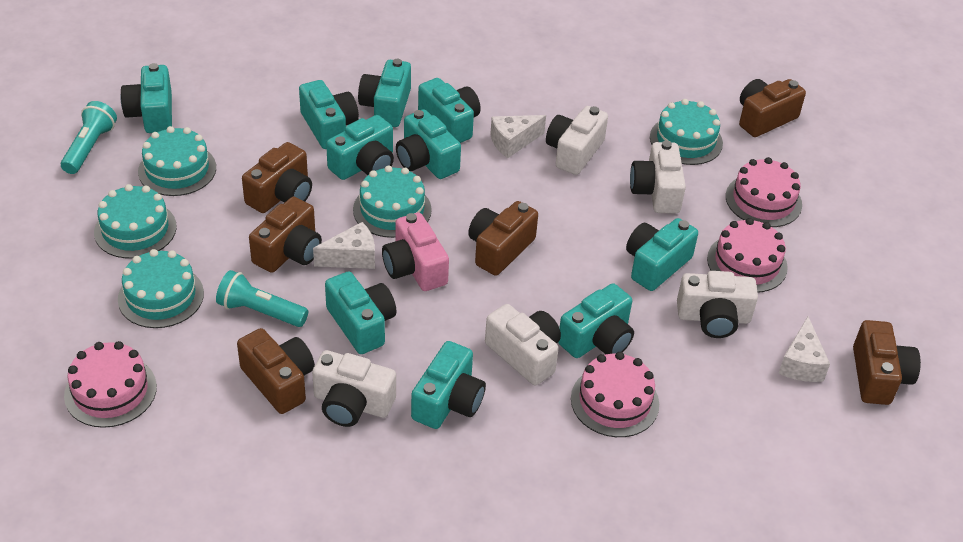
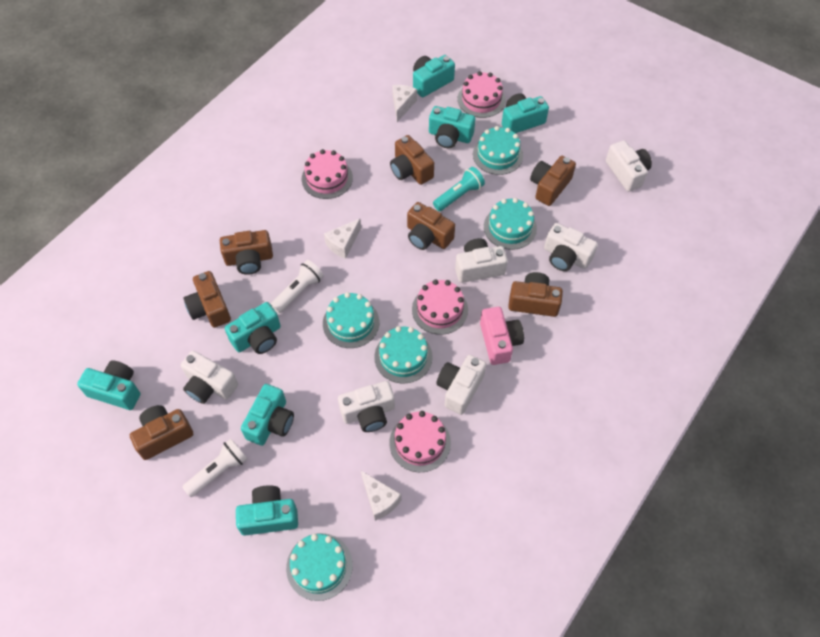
brown camera: [237,328,315,414] [242,142,312,213] [249,197,322,273] [468,201,538,276] [739,79,806,137] [853,320,921,405] = 6 -> [130,405,193,460] [184,271,231,328] [220,230,273,275] [390,135,434,185] [407,202,455,250] [508,272,563,317] [530,156,576,206] = 7
turquoise camera: [120,63,172,133] [299,80,359,149] [325,271,397,354] [326,115,394,180] [358,59,411,127] [396,109,461,179] [411,341,486,429] [418,78,481,143] [558,283,634,358] [626,218,698,291] = 10 -> [77,360,140,410] [225,302,281,354] [236,485,298,536] [241,384,294,446] [413,55,455,97] [429,106,475,148] [502,93,549,134] = 7
turquoise flashlight: [61,101,117,174] [216,270,308,327] = 2 -> [433,167,485,211] = 1
white camera: [312,350,396,427] [485,304,561,385] [546,106,608,175] [630,140,686,213] [677,271,758,338] = 5 -> [181,351,238,404] [338,381,395,432] [436,355,486,415] [455,238,508,283] [544,223,598,271] [606,140,652,192] = 6
white flashlight: none = 0 -> [182,439,247,497] [271,260,324,313] = 2

